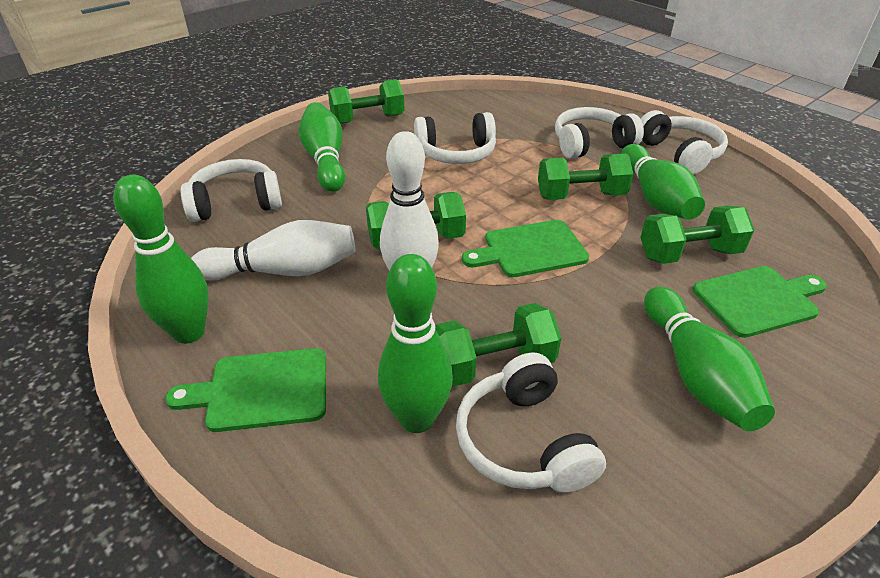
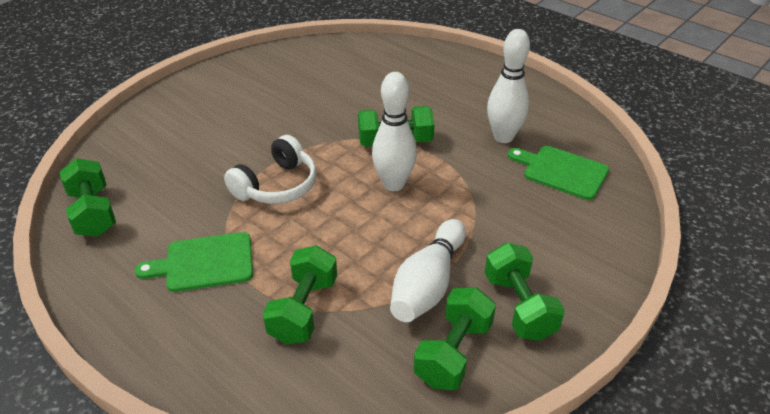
green bowling pin: [113,174,208,344] [299,102,345,192] [378,254,453,433] [621,144,705,220] [644,287,775,431] = 5 -> none = 0
green cutting board: [165,348,326,432] [462,220,589,277] [693,266,827,338] = 3 -> [135,232,253,292] [508,146,609,200] = 2
white bowling pin: [191,220,356,281] [380,131,439,270] = 2 -> [372,72,417,191] [390,219,466,322] [487,29,530,143] = 3
white headphones: [181,159,282,222] [414,112,496,164] [456,352,606,493] [555,107,644,159] [641,110,728,175] = 5 -> [224,135,317,204] = 1

